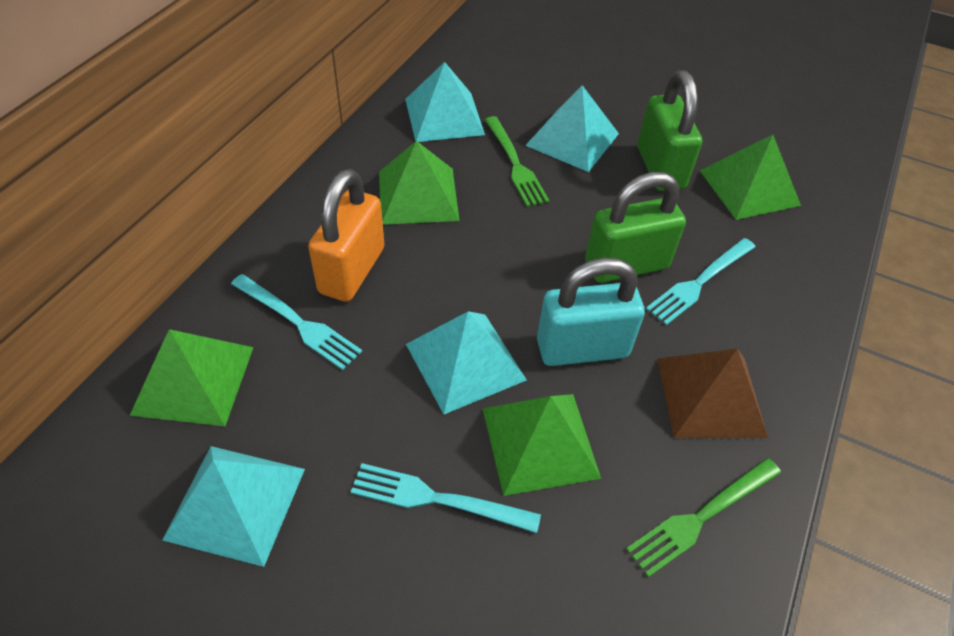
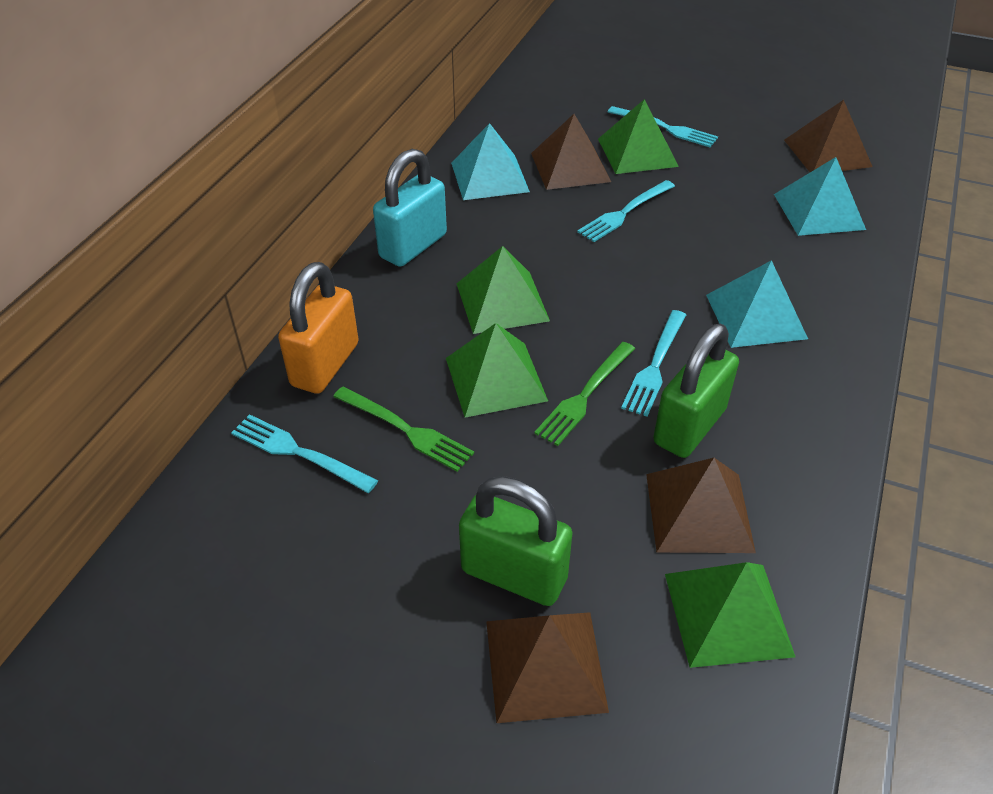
brown pyramid: [657,349,768,438] = 1 -> [486,612,609,723] [531,114,611,190] [646,458,756,553] [784,100,873,172] = 4
turquoise fork: [231,274,362,370] [351,463,541,533] [646,238,755,325] = 3 -> [231,414,378,493] [577,180,675,242] [608,106,718,147] [621,310,686,417] = 4
turquoise pyramid: [162,446,305,567] [405,62,485,142] [406,311,527,414] [525,85,619,172] = 4 -> [451,123,530,200] [706,260,808,348] [774,157,866,236] = 3

